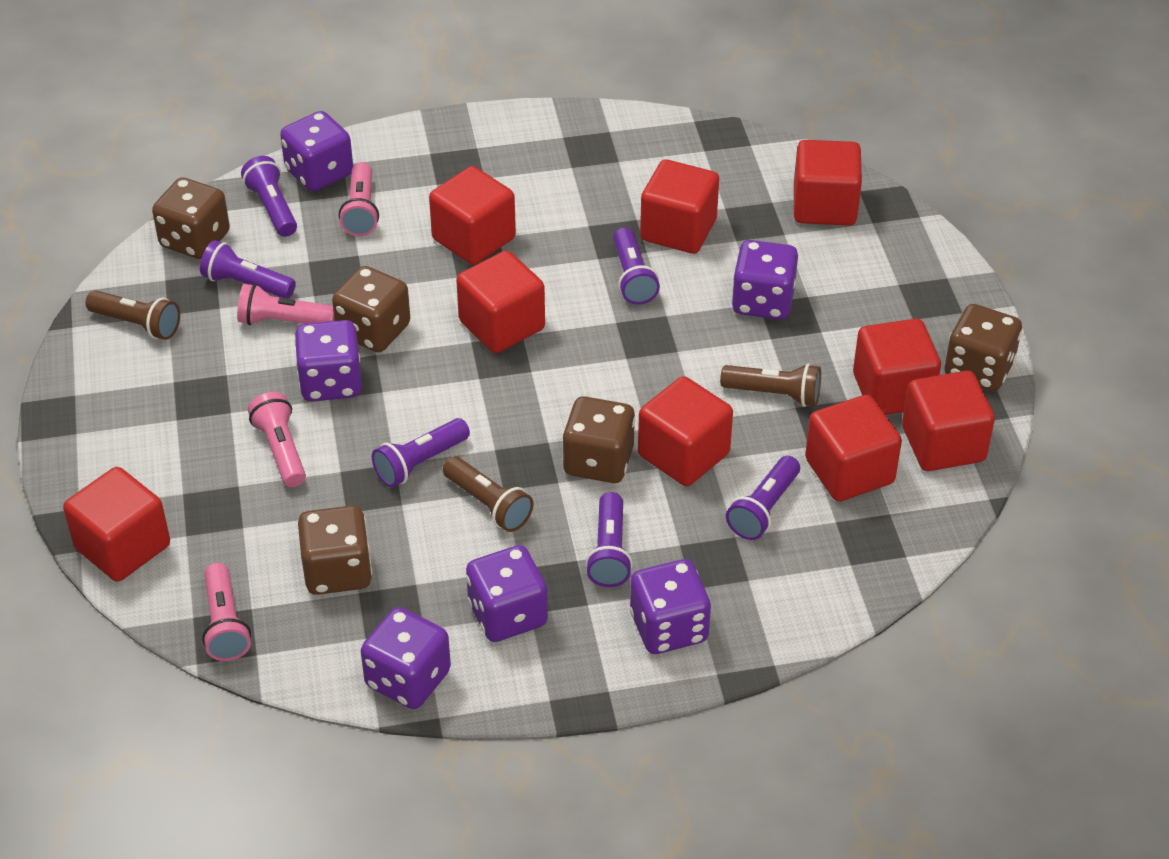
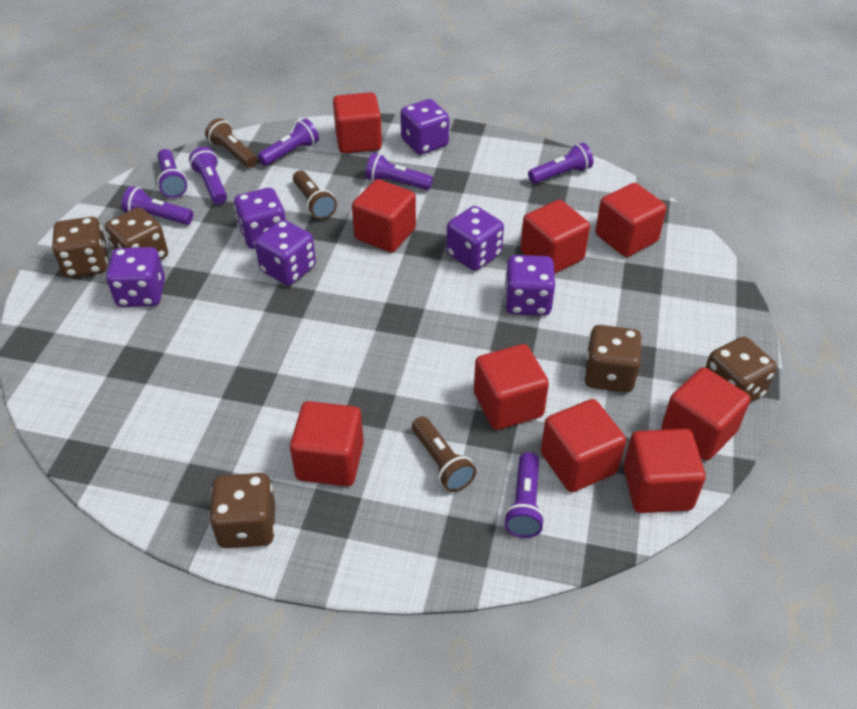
pink flashlight: [202,563,251,661] [237,284,335,325] [248,392,306,487] [339,162,379,236] = 4 -> none = 0
purple flashlight: [200,240,296,299] [241,156,297,237] [372,418,470,487] [585,492,633,587] [613,227,660,305] [726,456,800,540] = 6 -> [122,186,193,225] [157,149,187,198] [189,147,227,204] [258,119,319,166] [365,153,433,190] [504,452,545,538] [528,143,593,184] = 7

